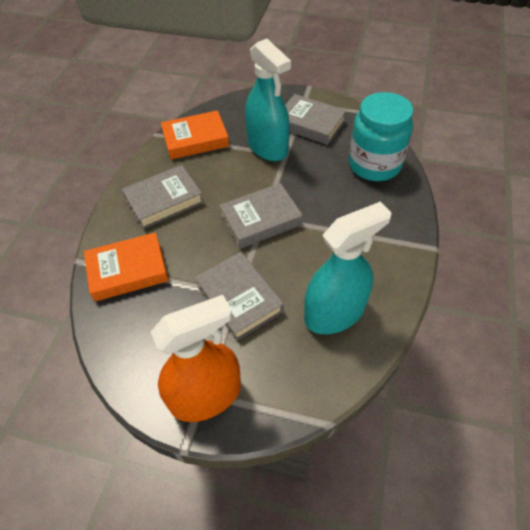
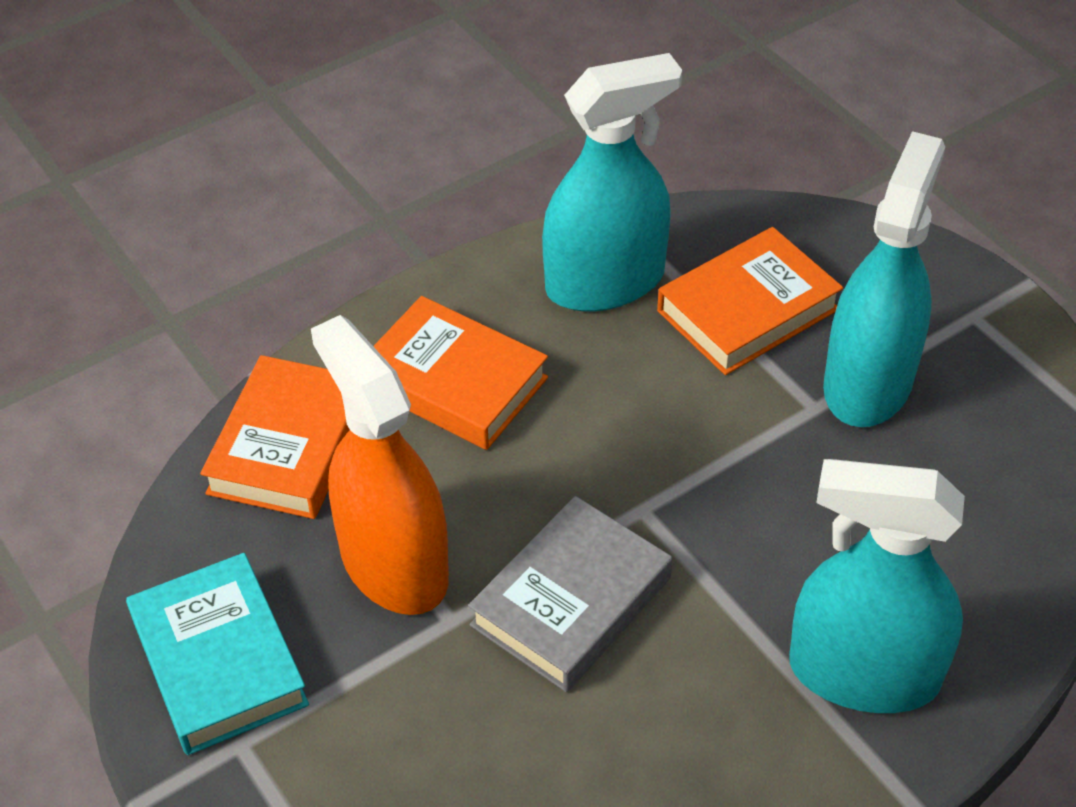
grey book: [122,165,204,229] [195,252,284,341] [219,183,303,249] [285,94,347,145] = 4 -> [468,496,672,692] = 1
orange book: [84,232,169,301] [161,110,229,160] = 2 -> [200,355,350,519] [373,296,548,450] [657,227,843,375] = 3
turquoise book: none = 0 -> [126,553,309,755] = 1
turquoise jar: [349,92,413,181] = 1 -> none = 0
turquoise spray bottle: [245,39,291,161] [304,202,391,334] = 2 -> [542,53,682,312] [789,459,965,713] [823,131,945,427] = 3

